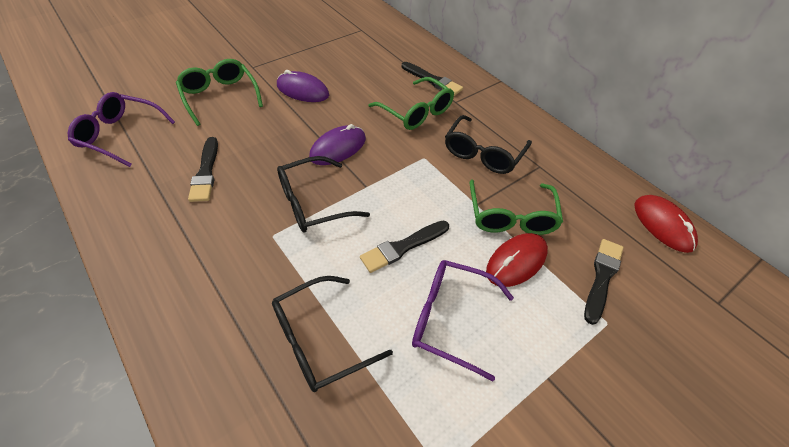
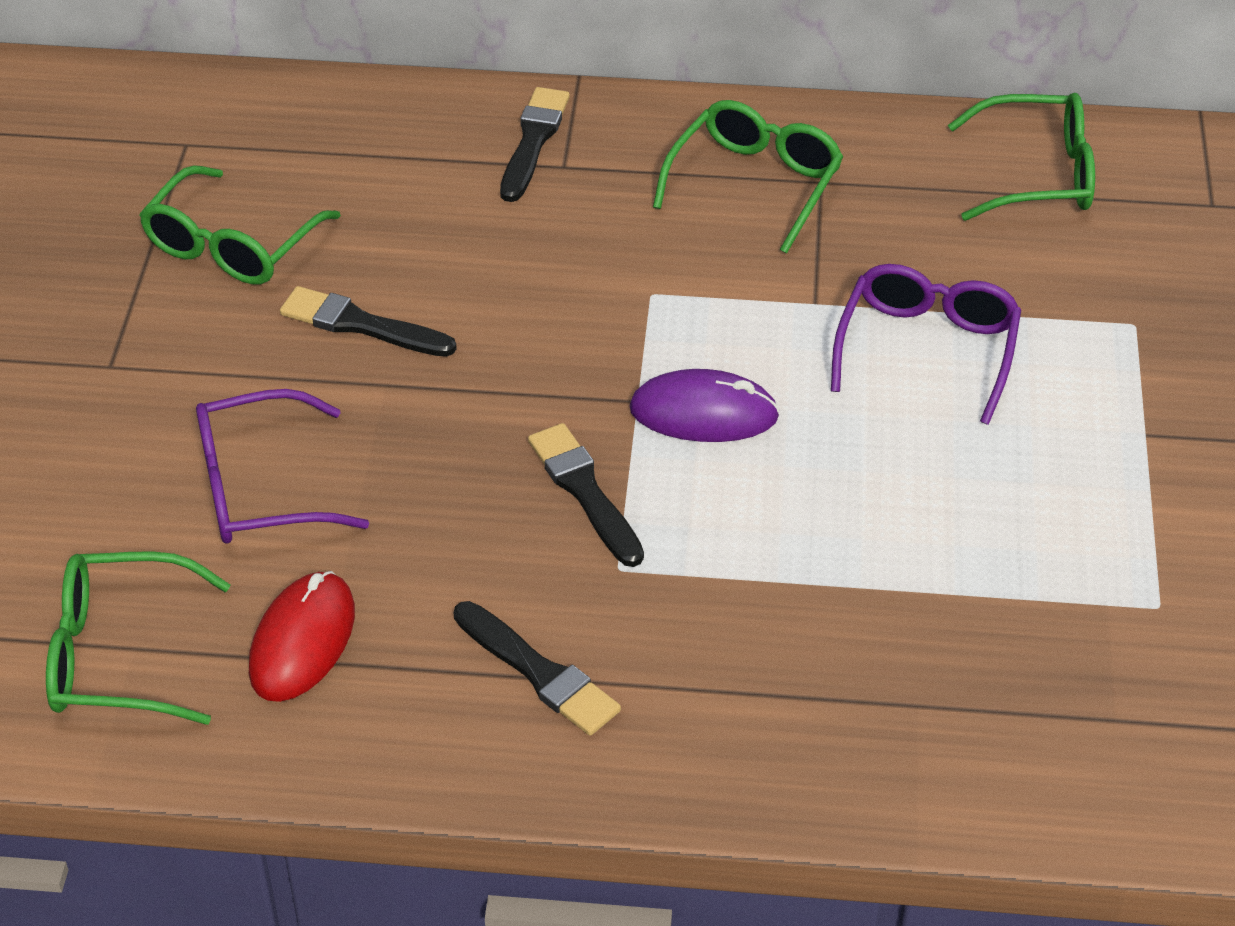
black glasses: [272,276,393,392] [277,156,370,232] [445,115,532,174] = 3 -> none = 0
green glasses: [176,59,263,126] [369,77,454,130] [470,180,563,235] = 3 -> [46,551,230,725] [139,165,341,285] [653,100,843,253] [948,93,1095,221] = 4
purple mouse: [277,70,329,102] [309,124,366,165] = 2 -> [629,369,780,442] = 1
red mouse: [486,233,548,287] [634,195,698,253] = 2 -> [249,571,355,702] = 1

